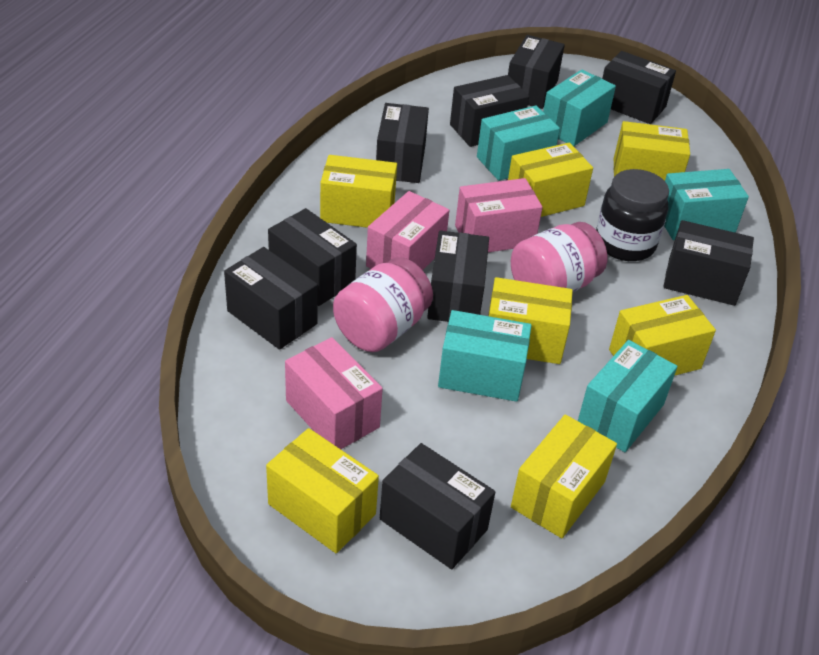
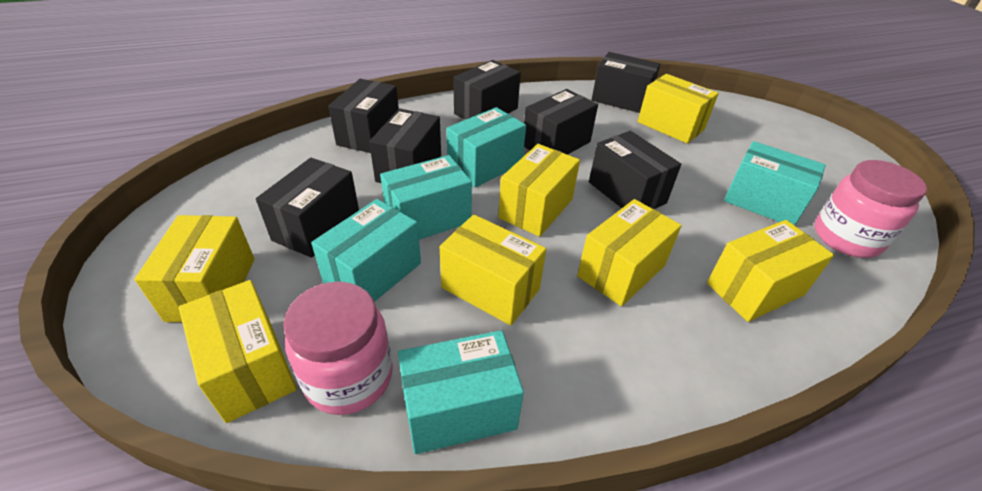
black box: [224,247,318,350] [268,208,357,306] [376,103,429,183] [380,443,495,569] [427,231,489,322] [450,75,529,147] [508,35,565,109] [602,51,676,124] [663,220,754,306] = 9 -> [256,158,359,258] [328,79,399,153] [369,108,441,183] [453,60,521,120] [524,89,598,155] [589,131,681,209] [592,52,660,113] = 7
black jar: [596,169,669,261] = 1 -> none = 0
pink box: [285,337,383,449] [366,191,449,270] [455,178,543,252] = 3 -> none = 0

